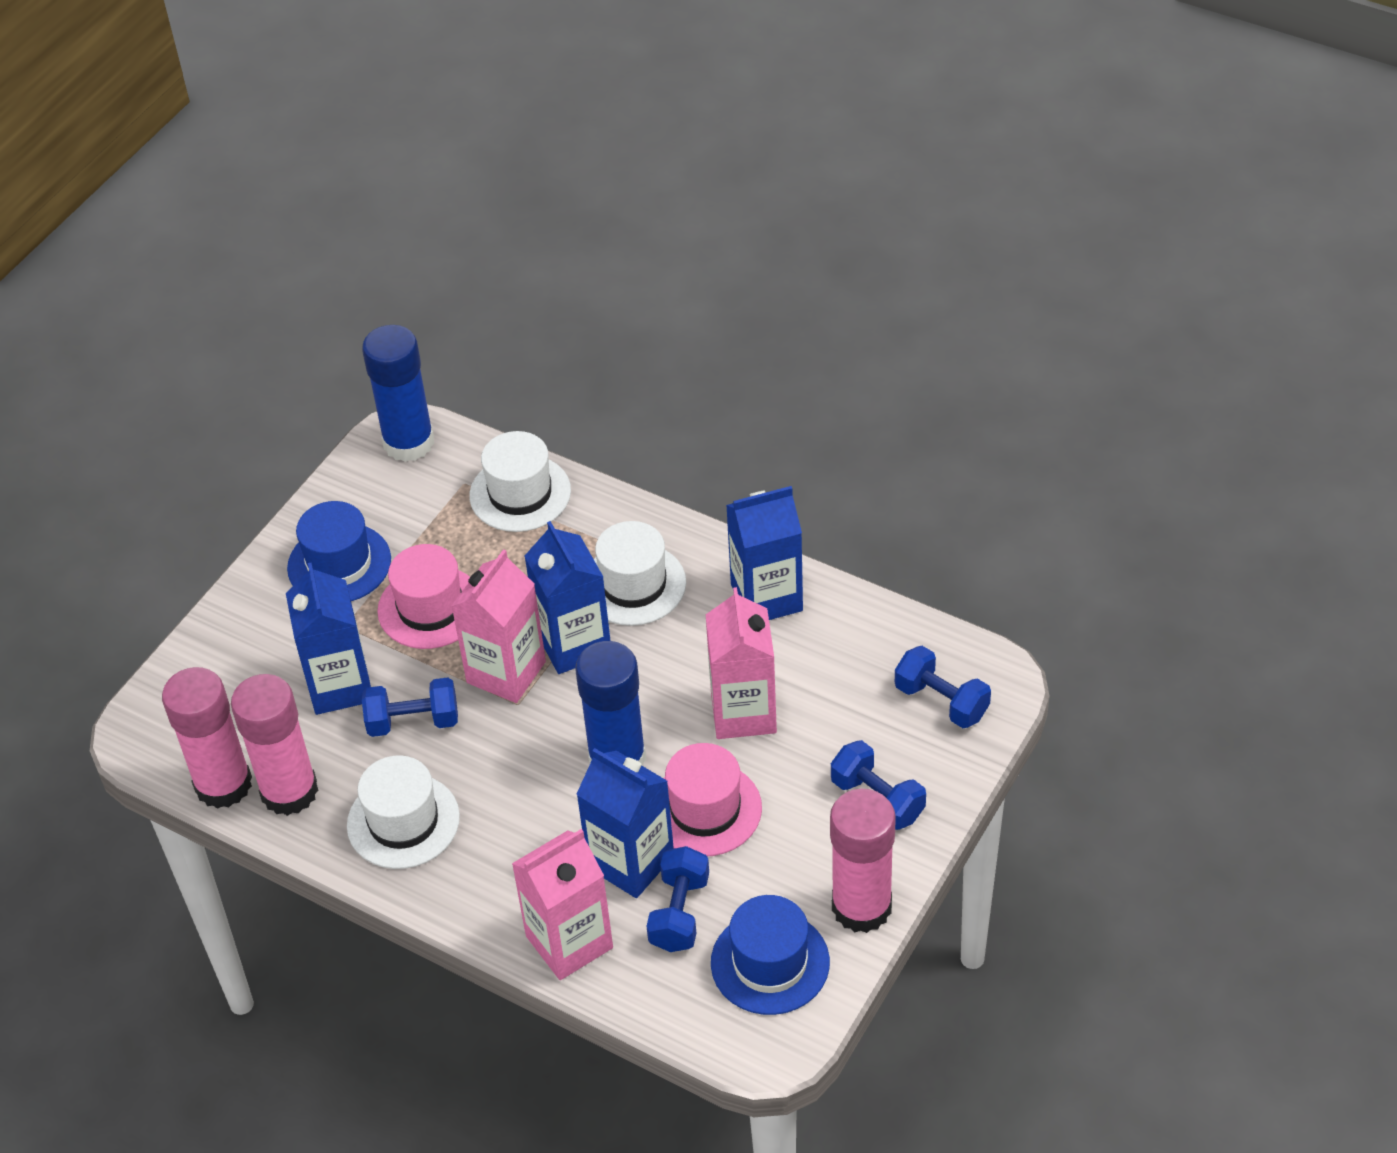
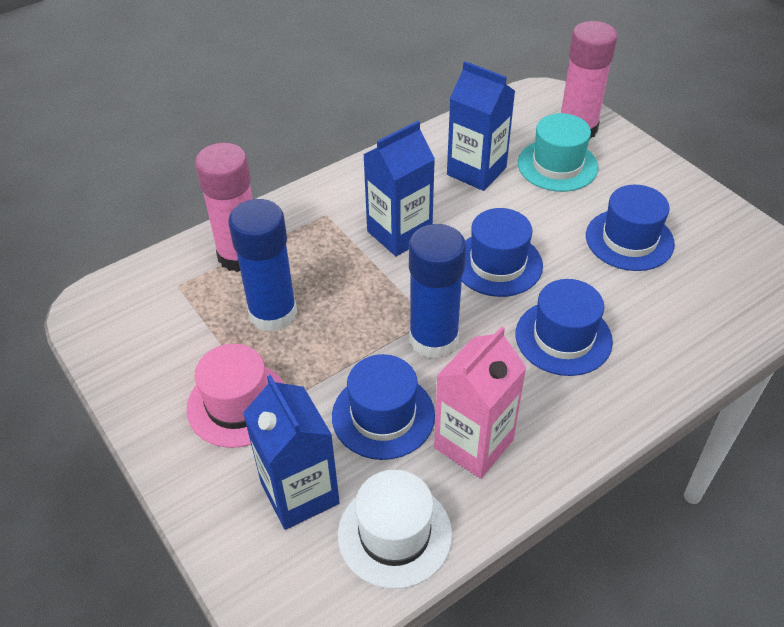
blue carton: [286,563,371,715] [524,521,610,674] [576,748,674,898] [726,486,803,620] = 4 -> [243,375,340,530] [363,121,435,256] [447,61,515,191] = 3
blue dumbbell: [362,678,458,737] [647,846,709,952] [831,740,926,830] [895,646,991,728] = 4 -> none = 0
blue hat: [287,501,391,601] [711,895,830,1015] = 2 -> [332,354,435,460] [462,208,543,297] [516,279,613,376] [586,185,675,271] = 4
pink carton: [451,549,546,703] [512,829,613,980] [706,587,777,739] = 3 -> [434,326,527,479] = 1
pink glue stick: [162,667,252,809] [231,674,318,816] [830,789,896,933] = 3 -> [195,143,253,272] [561,21,618,139] = 2
pink hat: [377,544,470,649] [664,743,762,856] = 2 -> [186,344,285,448] = 1
turquoise hat: none = 0 -> [518,113,598,192] = 1
white hat: [347,755,460,869] [469,431,571,532] [594,521,686,626] = 3 -> [338,470,452,589] = 1

